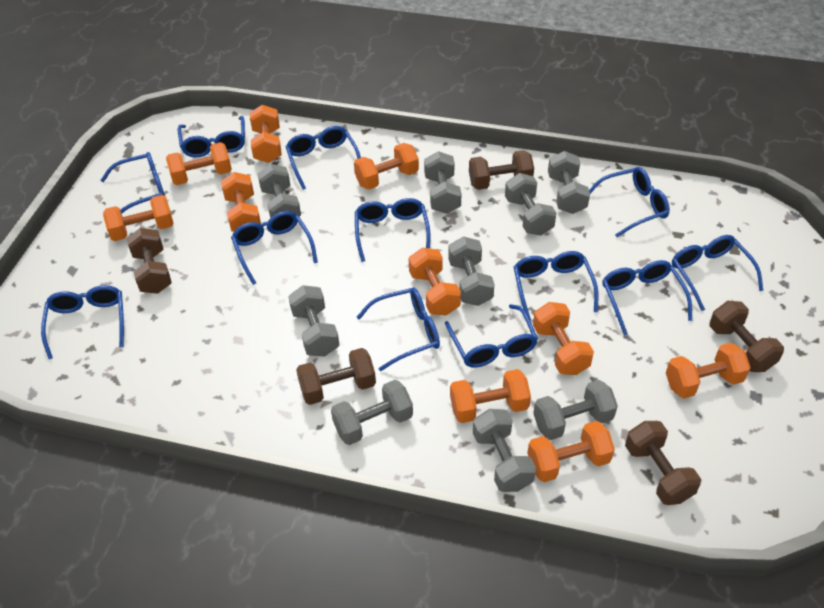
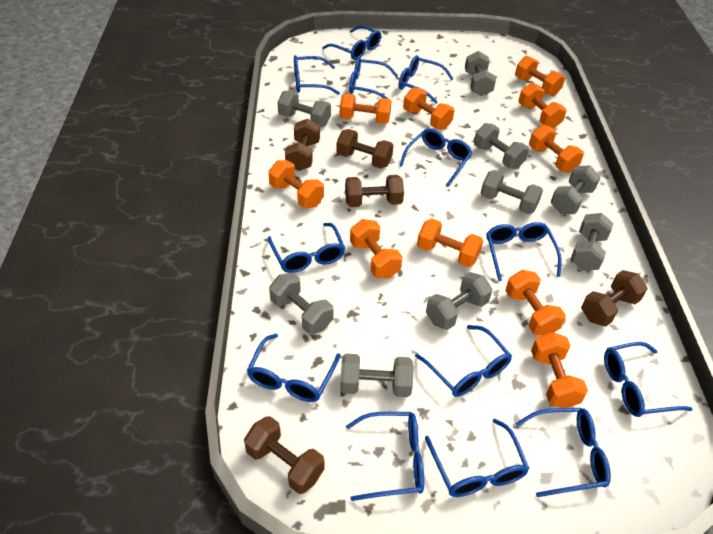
blue glasses: [41,285,124,359] [101,152,165,213] [178,116,245,157] [231,211,318,285] [286,126,361,190] [355,198,431,262] [357,288,440,371] [445,304,538,367] [514,251,599,321] [589,167,670,237] [602,260,692,335] [672,235,763,311] = 12 -> [247,334,340,402] [268,223,345,273] [294,55,340,95] [322,25,381,60] [346,412,424,501] [349,57,398,99] [398,55,454,104] [399,128,472,187] [415,325,512,397] [425,419,530,497] [486,222,562,281] [515,408,611,497] [604,342,693,417] = 13

